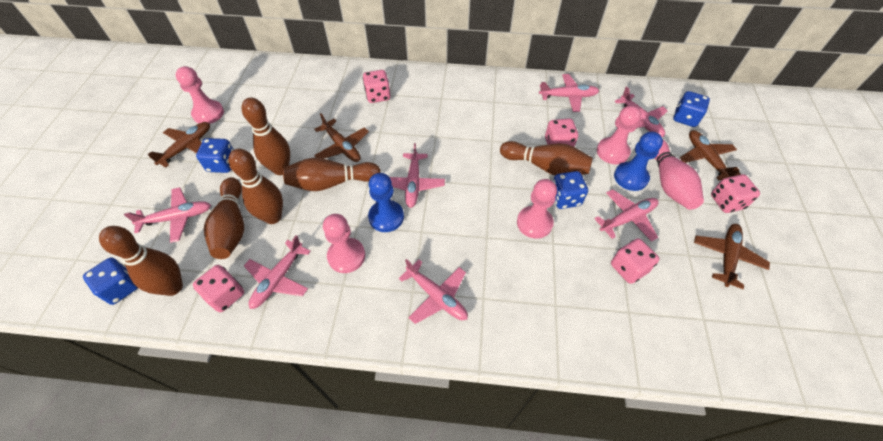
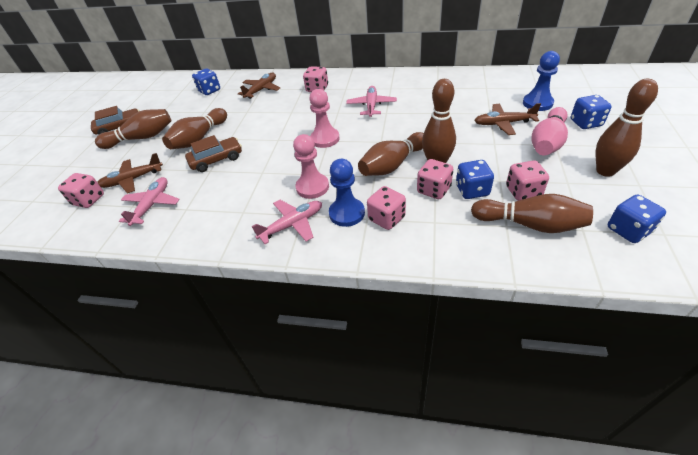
brown car: none = 0 -> [91,106,140,135] [185,135,242,172] = 2
brown plane: [147,122,210,168] [314,113,369,162] [680,130,741,181] [694,224,770,289] = 4 -> [97,153,163,194] [238,73,280,99] [474,103,541,135] = 3
pink pawn: [176,66,224,124] [323,214,365,273] [517,179,557,239] [597,105,641,164] = 4 -> [293,134,329,199] [309,89,340,148] = 2
pink plane: [124,187,211,243] [244,235,311,309] [390,143,445,208] [399,259,468,324] [539,74,599,112] [594,189,659,242] [615,86,668,137] = 7 -> [119,177,180,226] [251,200,322,244] [346,86,397,117] = 3

